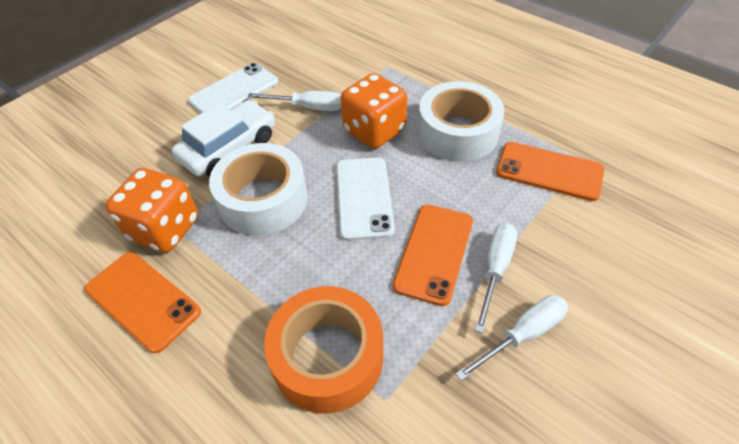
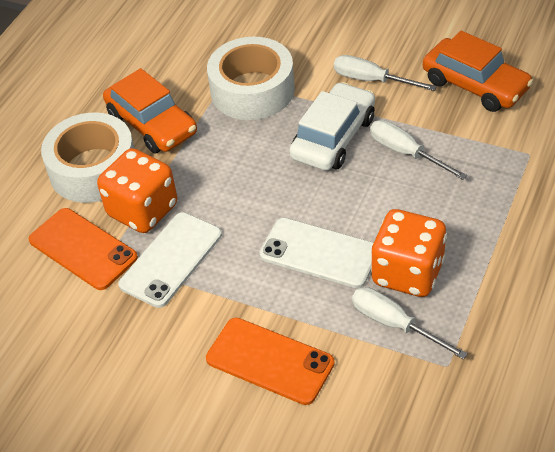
orange car: none = 0 -> [103,68,197,153] [423,31,533,112] = 2
orange phone: [85,252,201,353] [393,204,473,306] [496,142,604,201] = 3 -> [28,208,138,290] [206,318,335,405] = 2
orange tape: [264,286,383,413] = 1 -> none = 0

